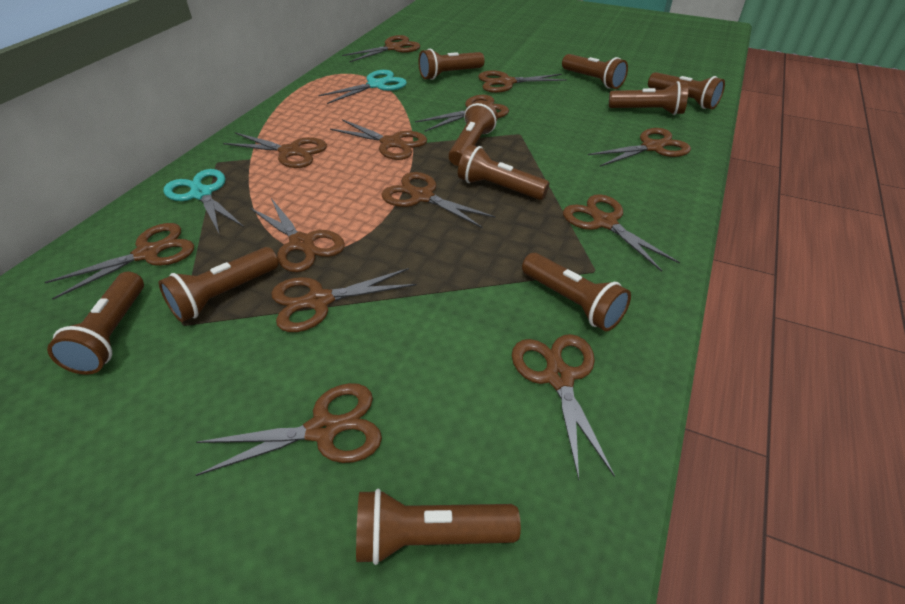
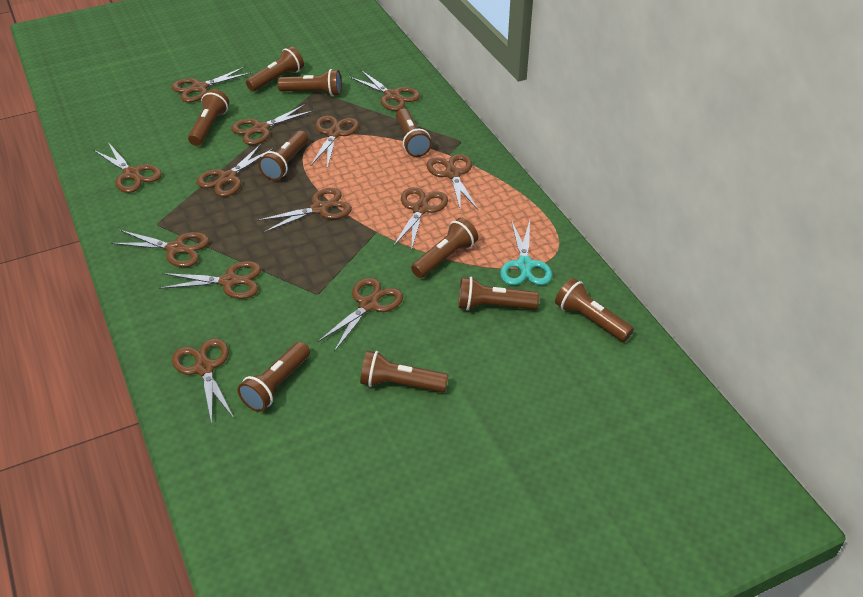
turquoise scissors: [164,169,244,235] [318,70,407,104] = 2 -> [500,220,552,285] = 1

